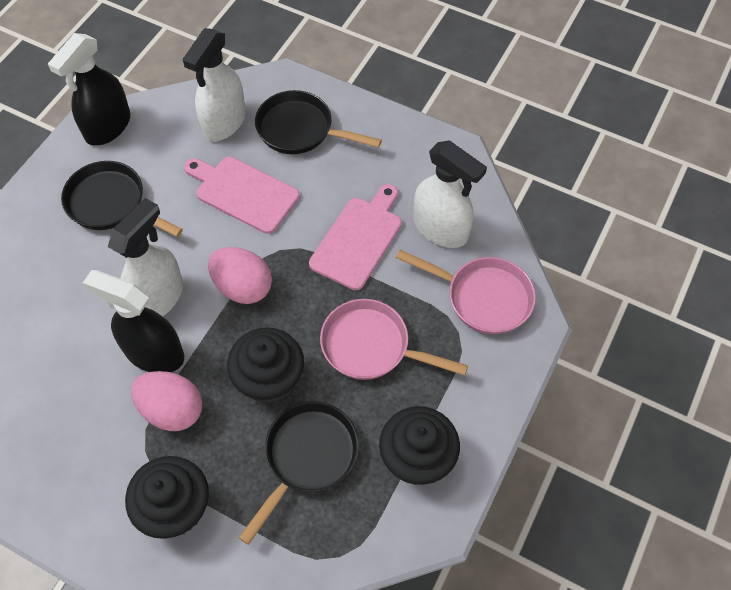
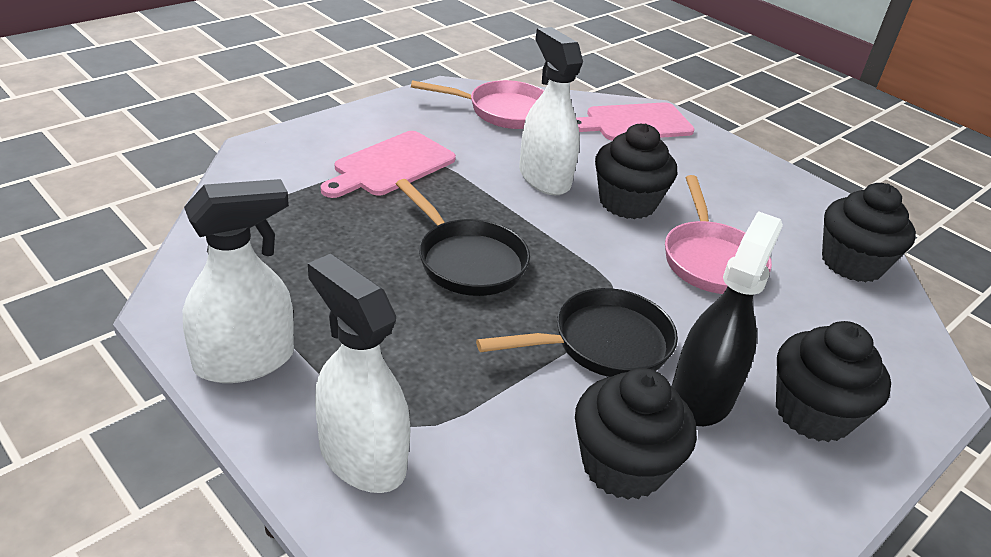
black cupcake: [125,456,209,539] [227,327,304,404] [379,406,460,485] = 3 -> [575,368,697,500] [595,124,677,219] [776,321,891,442] [822,183,916,282] = 4
black pan: [61,161,183,237] [239,401,359,545] [255,90,382,154] = 3 -> [396,179,530,296] [476,288,678,377] = 2
black spray bottle: [48,33,131,146] [83,270,184,372] = 2 -> [672,211,783,426] = 1
pink egg: [131,371,202,431] [208,247,272,304] = 2 -> none = 0

